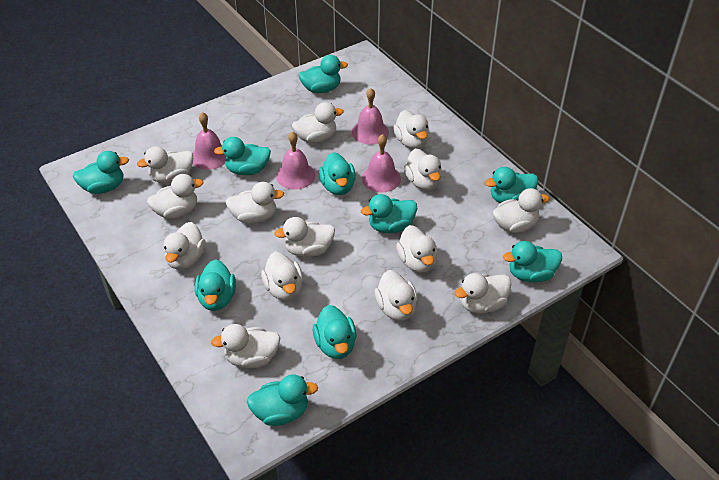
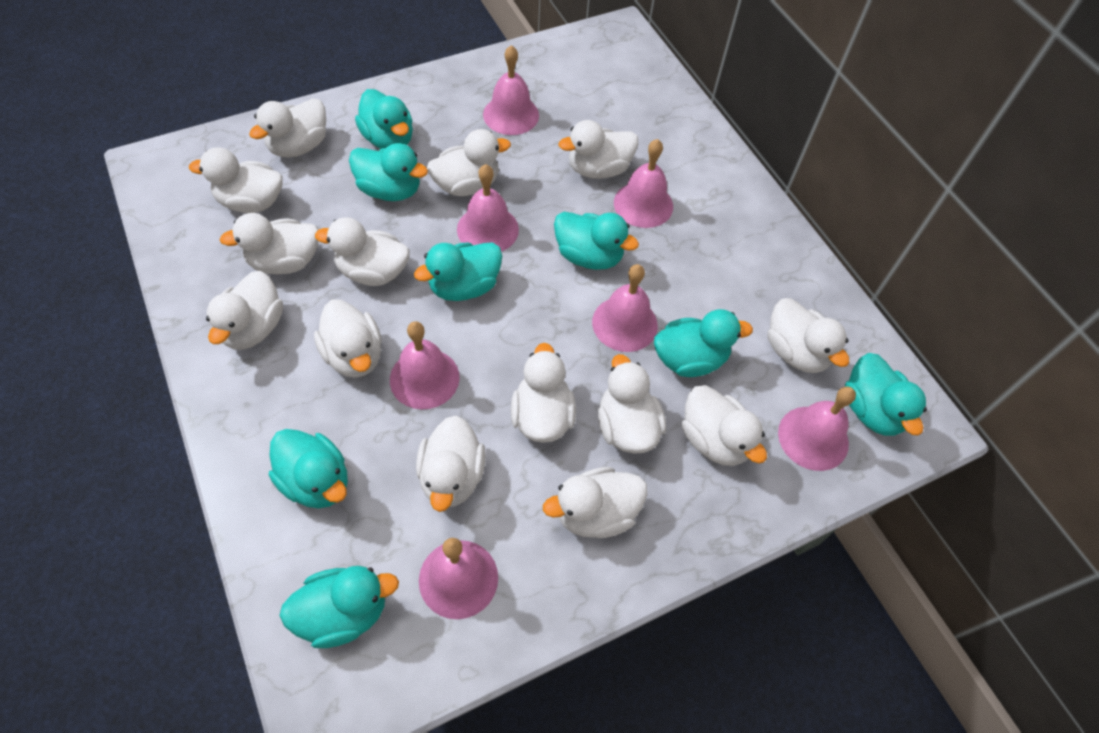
pink bell: [193,112,226,170] [276,131,316,190] [352,88,389,145] [362,134,401,192] = 4 -> [390,321,460,410] [419,538,498,619] [457,164,519,252] [483,45,539,135] [592,264,658,352] [614,139,673,228] [778,386,856,471] = 7
turquoise duck: [73,151,129,194] [195,259,236,311] [214,137,271,175] [247,375,318,426] [299,55,348,93] [313,305,356,359] [319,152,356,195] [361,194,417,233] [485,167,538,203] [503,241,562,282] = 10 -> [269,429,348,509] [279,566,399,648] [349,143,428,201] [355,89,413,149] [414,242,502,301] [554,212,639,270] [654,309,753,377] [845,353,927,436] = 8

